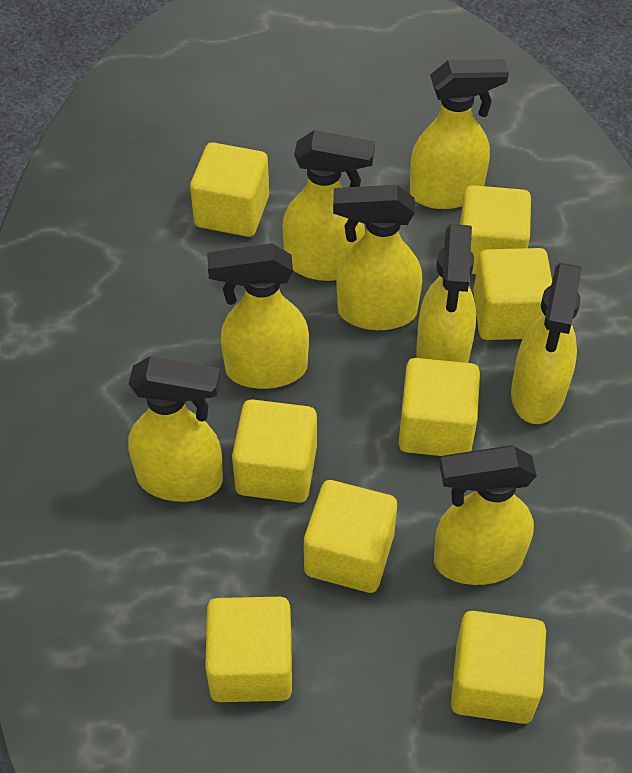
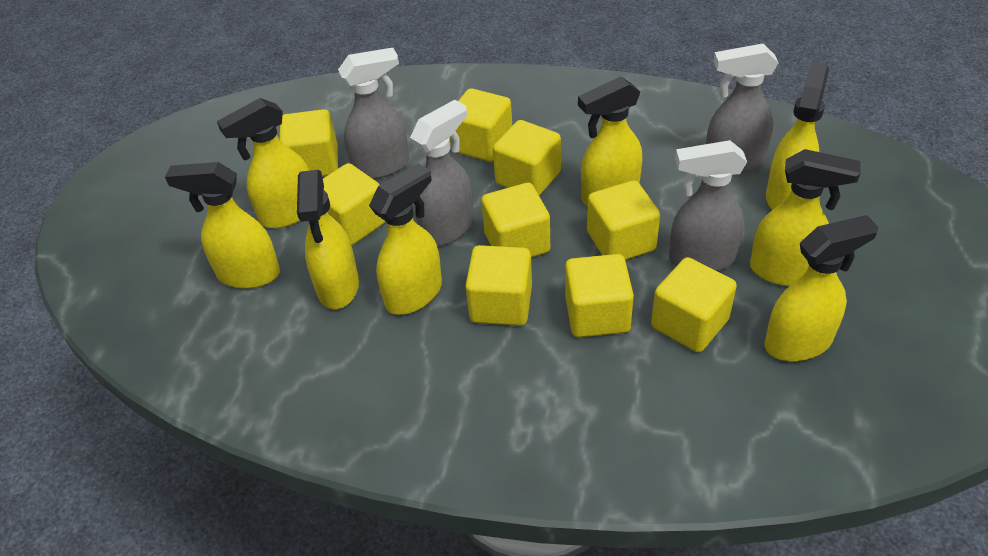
grey spray bottle: none = 0 -> [338,48,409,179] [410,100,474,246] [669,140,747,271] [706,43,778,172] = 4
yellow cube: [190,142,269,237] [205,597,292,702] [232,399,317,503] [304,480,397,593] [399,358,480,456] [451,611,546,724] [460,185,531,274] [473,248,552,340] = 8 -> [279,109,338,176] [323,163,385,246] [450,88,512,162] [465,245,532,326] [481,183,550,257] [493,120,561,196] [565,254,634,337] [587,180,660,260] [651,257,737,352] = 9

